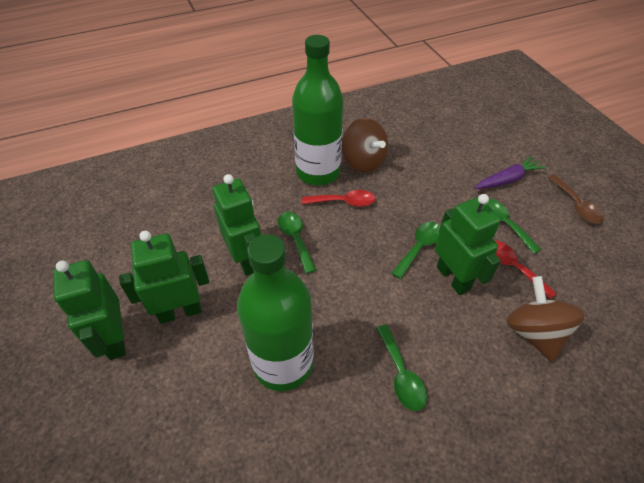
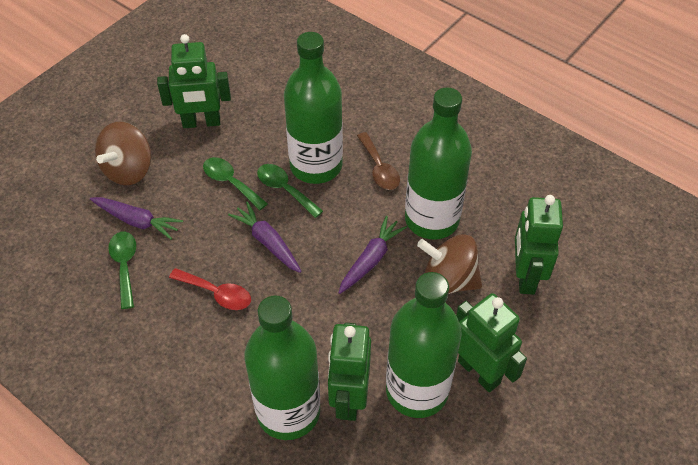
green bottle: [237,234,314,391] [292,35,343,185] = 2 -> [244,295,320,440] [284,32,343,184] [386,272,462,418] [405,87,472,239] = 4
green spoon: [278,211,316,274] [376,325,427,411] [391,222,440,279] [486,198,541,254] = 4 -> [108,232,136,309] [203,157,268,210] [257,164,323,218] = 3
purple carrot: [475,156,546,189] = 1 -> [90,197,183,240] [228,201,302,273] [338,216,407,294] = 3
red spoon: [302,190,376,207] [494,240,557,299] = 2 -> [169,268,251,310] = 1

